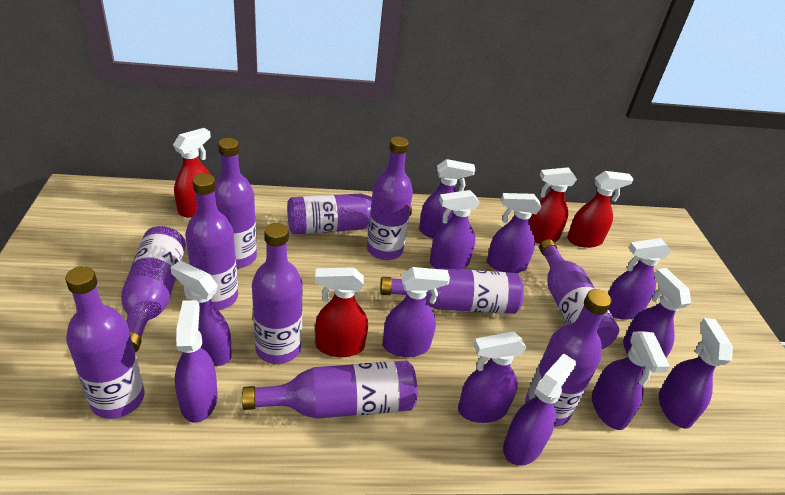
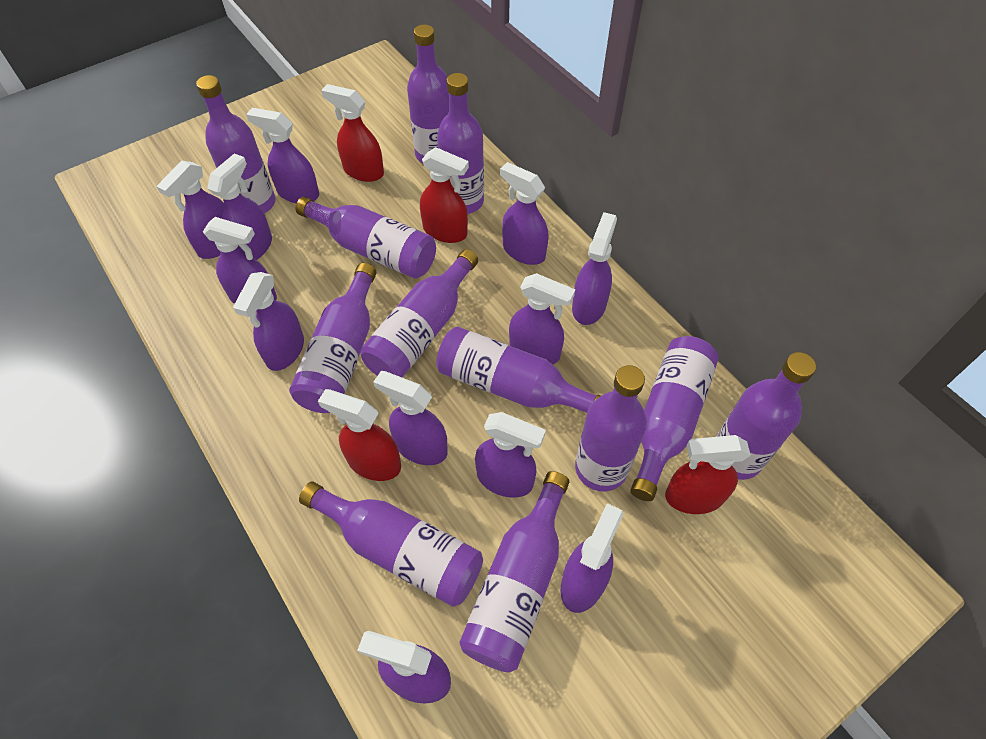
purple bottle: [65,266,144,419] [121,226,186,352] [185,174,238,310] [215,138,257,268] [242,360,417,419] [252,223,303,364] [287,193,412,234] [367,136,413,260] [380,268,523,314] [525,289,612,427] [539,239,619,349] = 11 -> [196,75,276,213] [289,263,377,413] [295,197,436,279] [299,481,483,607] [360,249,478,378] [407,25,449,163] [436,327,601,413] [437,73,484,214] [459,471,570,673] [575,365,647,491] [630,336,719,501] [716,352,816,480] = 12

